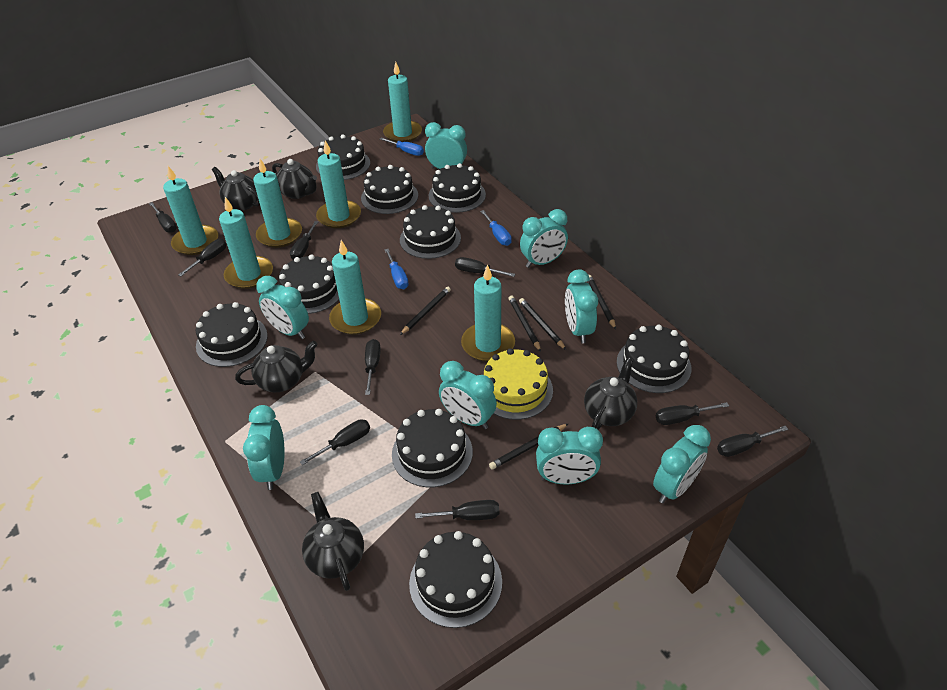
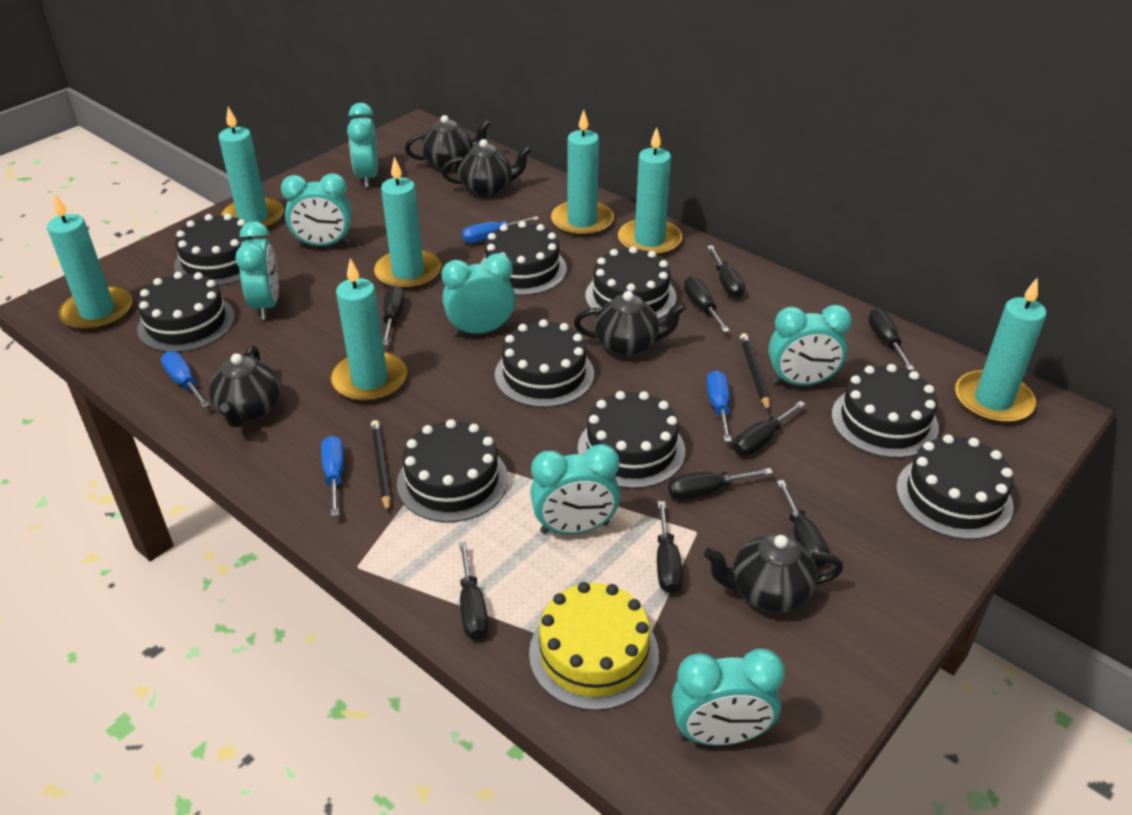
black pencil: [400,287,451,335] [489,423,569,469] [508,296,541,352] [519,298,566,350] [588,275,616,329] = 5 -> [371,420,391,513] [740,333,770,411] = 2
blue screwdriver: [380,137,424,156] [384,249,409,289] [480,210,512,246] = 3 -> [161,351,210,408] [321,435,344,516] [462,216,539,243] [706,370,732,442] = 4
turquoise clock: [243,405,285,490] [256,276,309,339] [425,122,467,169] [439,361,497,429] [520,209,568,268] [536,427,603,484] [565,270,598,343] [653,425,711,503] = 8 -> [235,221,279,320] [281,173,352,247] [347,103,378,188] [441,253,516,336] [530,444,620,534] [672,649,785,746] [768,305,852,386] = 7

